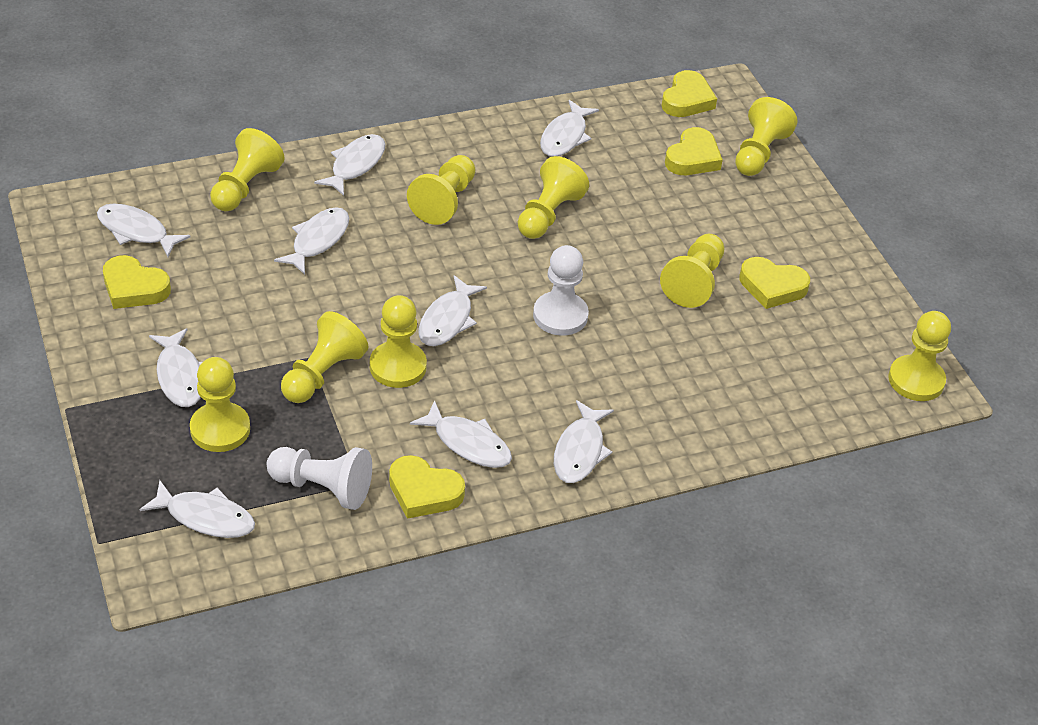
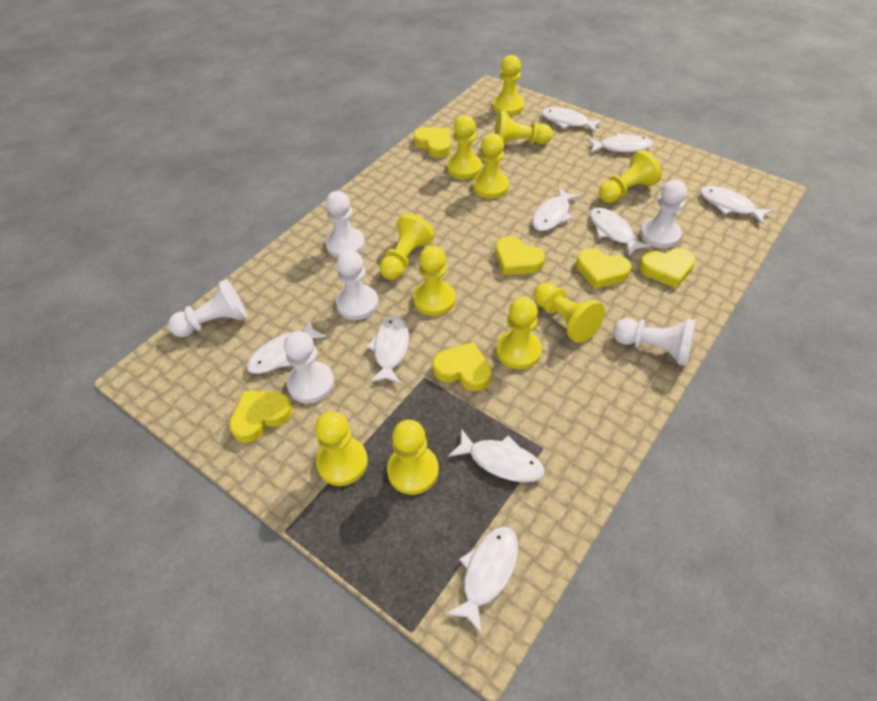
white pawn: [267,447,372,510] [533,245,589,336] = 2 -> [168,279,247,337] [284,331,334,403] [325,191,365,258] [336,250,379,320] [613,318,696,366] [640,180,687,248] = 6
yellow heart: [103,255,171,309] [389,455,465,519] [661,70,717,117] [665,127,723,175] [740,257,810,309] = 5 -> [229,390,293,443] [414,127,451,158] [433,342,492,391] [496,236,545,275] [576,248,631,289] [639,248,696,288] = 6
yellow pawn: [190,357,250,452] [210,128,285,211] [281,311,368,403] [370,295,427,388] [407,155,475,225] [518,156,589,239] [660,234,724,308] [735,97,798,176] [888,311,951,401] = 9 -> [315,411,368,486] [380,213,435,280] [387,420,439,495] [413,246,455,316] [447,115,482,179] [473,133,509,199] [493,55,525,116] [494,110,553,145] [496,297,542,369] [534,282,605,343] [598,150,662,203] = 11

